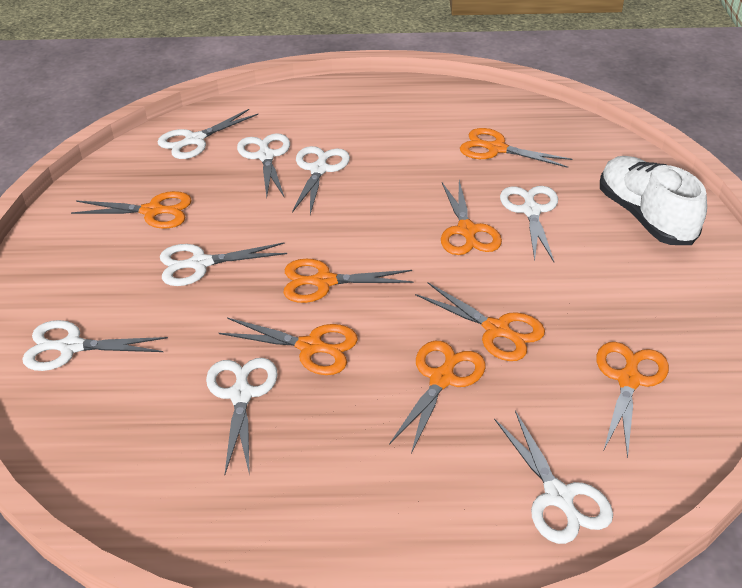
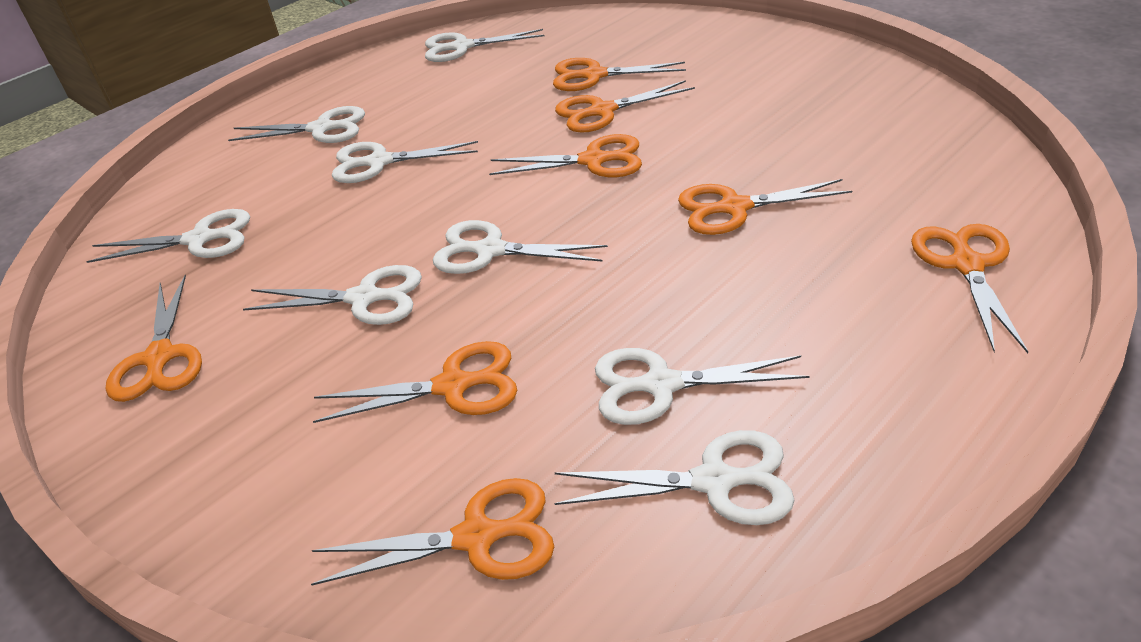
white shoe: [600,156,707,245] = 1 -> none = 0

